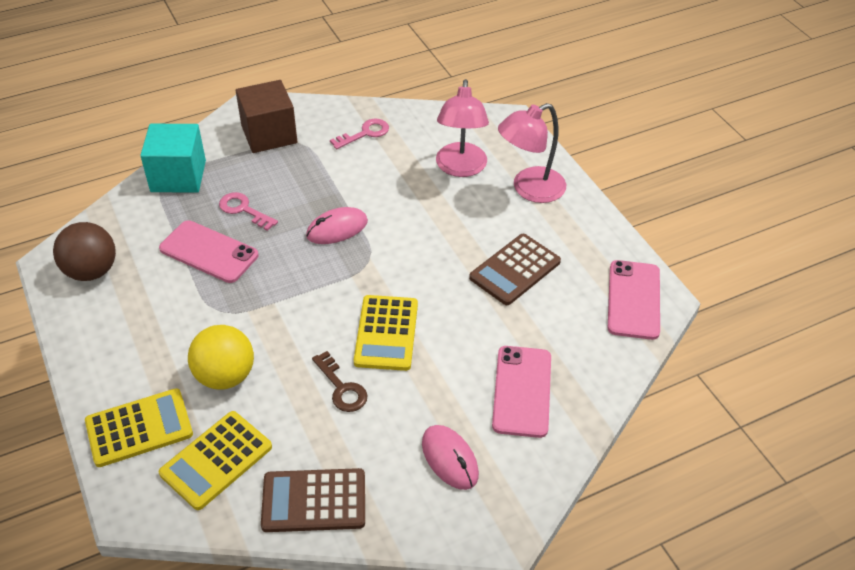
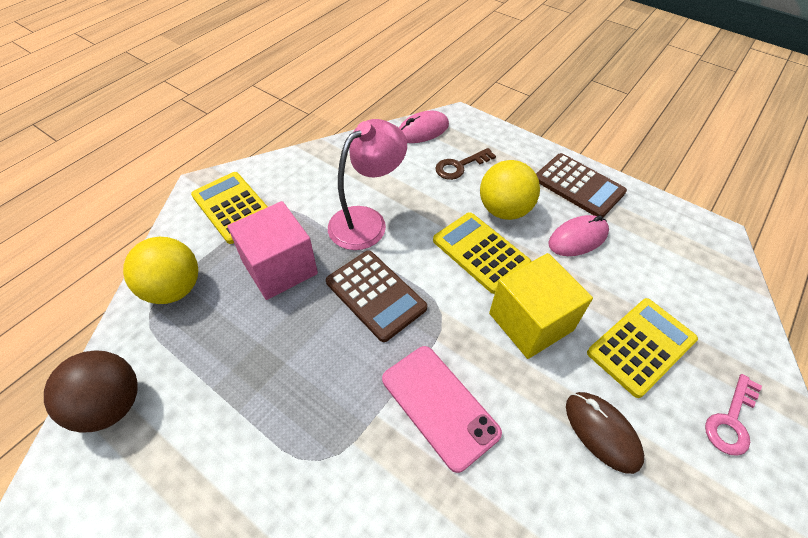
brown cube: [236,80,297,153] = 1 -> none = 0
brown mouse: none = 0 -> [566,392,644,474] = 1
pink cube: none = 0 -> [227,201,318,300] = 1
pink key: [219,192,278,231] [330,119,389,149] = 2 -> [705,374,762,456] = 1
pink lamp: [436,79,489,177] [498,103,566,203] = 2 -> [328,119,407,250] = 1
pink phone: [159,220,259,283] [492,346,551,438] [608,260,660,340] = 3 -> [382,346,502,473] = 1
turquoise cube: [140,124,206,193] = 1 -> none = 0
yellow ball: [188,325,254,390] = 1 -> [123,237,198,304] [480,160,540,220] = 2
yellow cube: none = 0 -> [489,253,593,359] = 1

